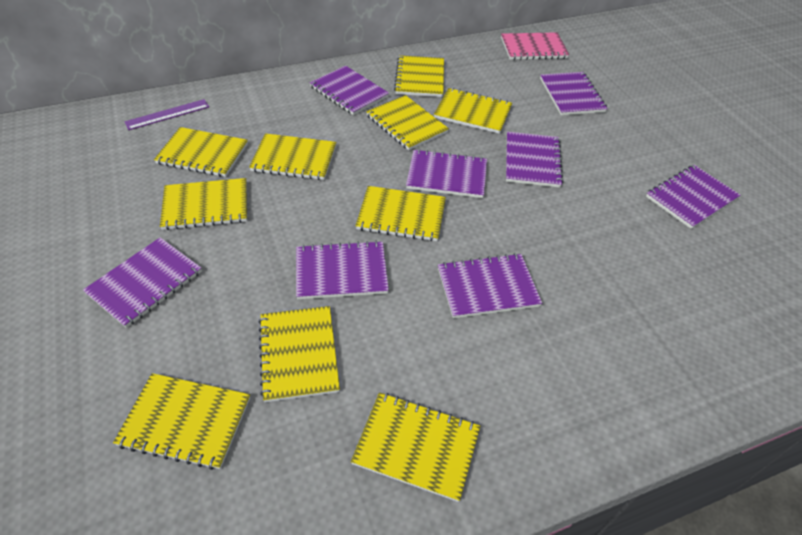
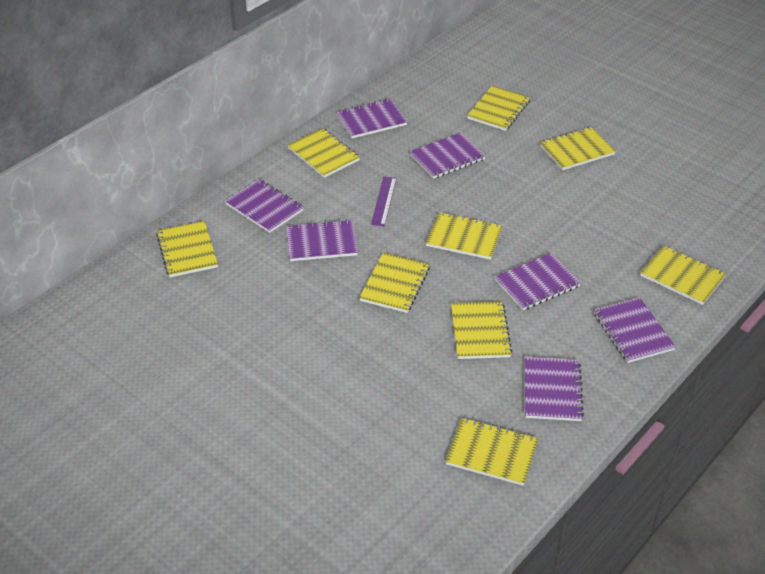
pink notebook: [501,32,569,60] = 1 -> none = 0
purple notebook: [83,237,202,328] [296,241,389,299] [310,66,389,115] [406,149,487,198] [438,253,542,318] [506,132,563,188] [540,72,608,115] [646,165,741,229] = 8 -> [225,179,304,233] [286,219,358,261] [336,98,407,138] [410,133,486,179] [495,253,581,310] [525,357,584,421] [594,297,676,363] = 7
yellow notebook: [113,373,250,470] [154,127,248,177] [160,178,247,230] [249,133,336,180] [259,306,340,402] [351,392,480,502] [355,186,446,241] [366,95,449,150] [394,55,444,97] [434,88,512,134] = 10 -> [156,221,218,277] [287,128,360,178] [359,252,430,313] [426,212,503,260] [445,418,538,486] [451,301,512,359] [467,85,531,131] [540,127,616,170] [640,245,726,305] = 9

